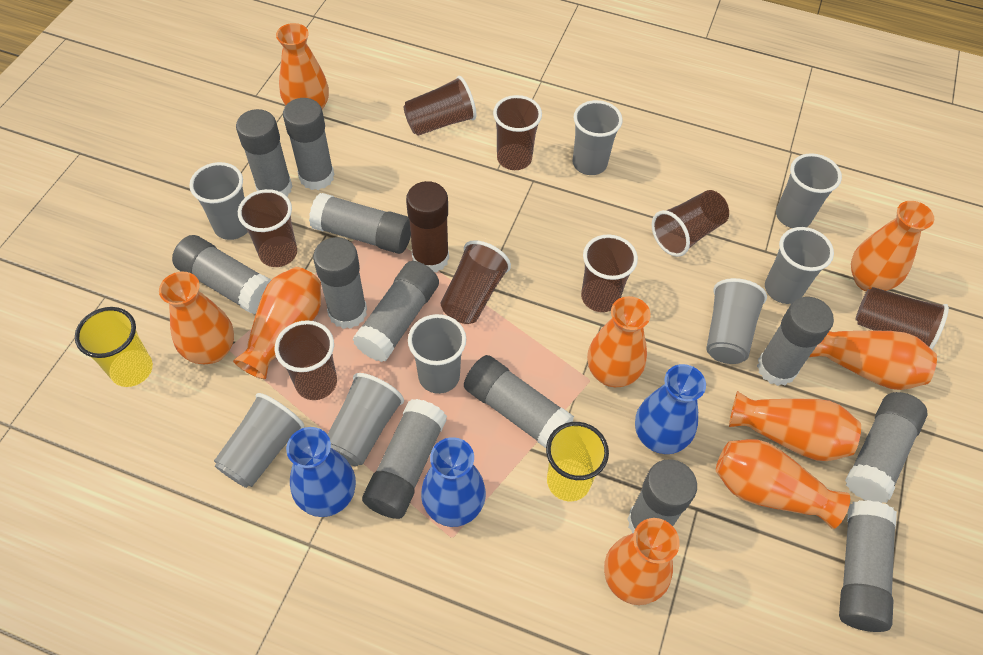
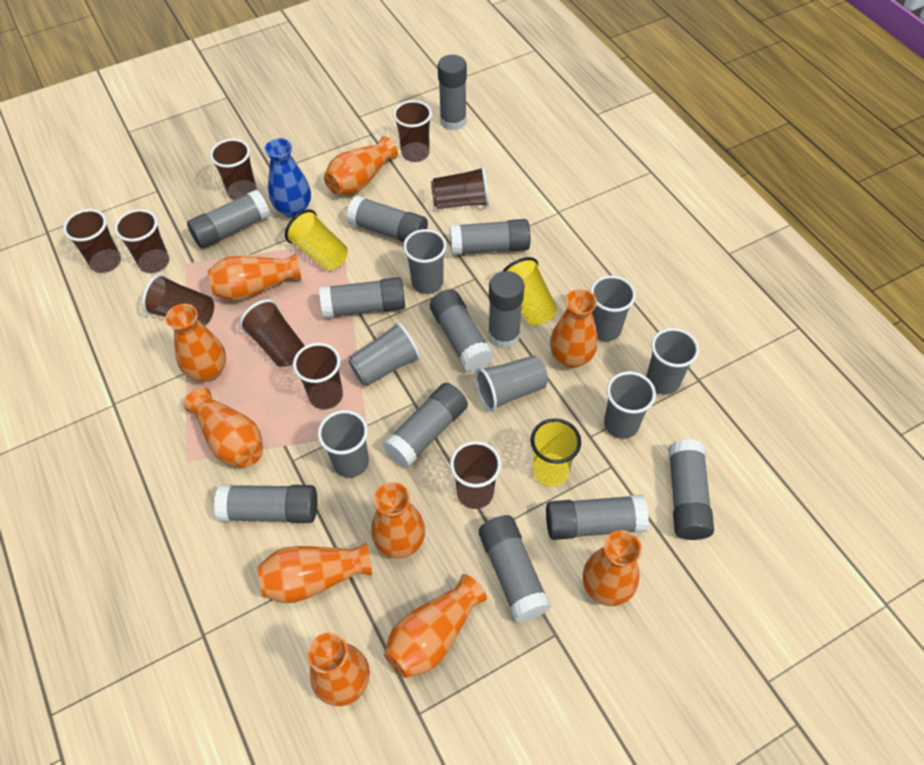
blue vase: [286,427,356,517] [421,437,486,527] [635,364,706,454] = 3 -> [264,138,311,218] = 1
brown cup: [238,189,297,267] [275,320,337,400] [403,76,476,136] [440,240,511,324] [493,95,542,170] [581,234,638,312] [652,190,729,257] [855,287,949,349] = 8 -> [63,209,121,273] [114,209,169,273] [142,274,214,326] [210,139,257,200] [239,299,305,367] [293,343,343,409] [393,100,432,162] [431,166,489,209] [450,441,501,509] = 9
brown glue stick: [406,181,449,272] = 1 -> none = 0
grey cup: [189,162,248,240] [214,393,305,488] [327,373,404,466] [408,314,466,394] [572,100,623,175] [706,278,767,364] [765,227,834,304] [776,153,842,228] = 8 -> [318,410,369,478] [348,322,420,386] [403,229,447,294] [475,356,548,412] [590,275,636,341] [604,371,656,439] [646,328,699,395] = 7
orange vase: [159,272,234,364] [233,267,321,379] [276,23,329,109] [587,296,651,387] [604,518,680,605] [716,439,850,529] [729,391,861,461] [809,330,937,390] [851,201,934,291] = 9 -> [165,304,226,382] [184,387,263,468] [208,254,301,301] [258,542,372,603] [307,633,370,706] [324,136,398,195] [371,482,425,559] [384,574,487,678] [550,289,598,368] [583,530,642,606] = 10
yellow cup: [75,307,153,387] [546,422,609,501] = 2 -> [285,209,348,271] [503,257,557,325] [531,418,581,486] = 3

